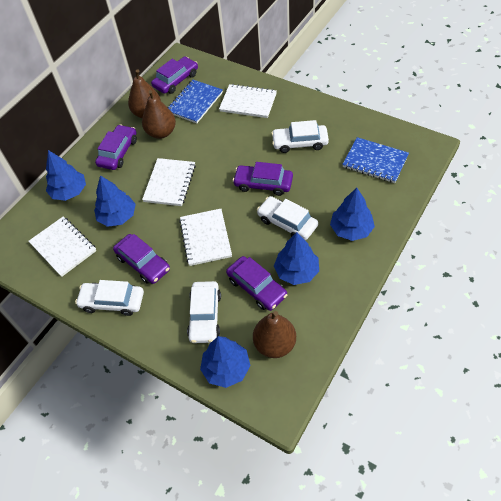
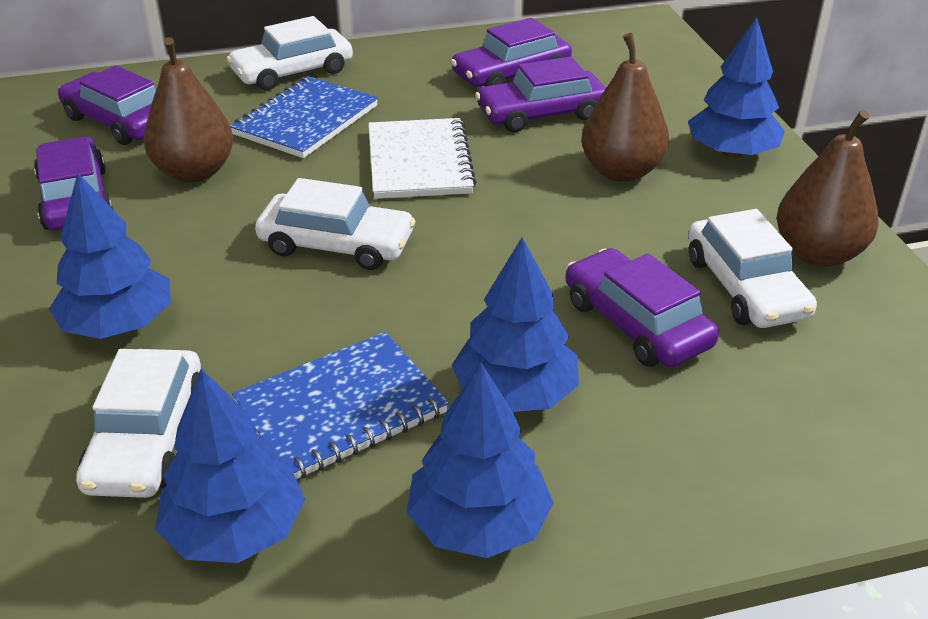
white notebook: [28,216,96,277] [142,158,196,206] [179,209,232,266] [219,84,277,118] = 4 -> [368,118,476,199] = 1

